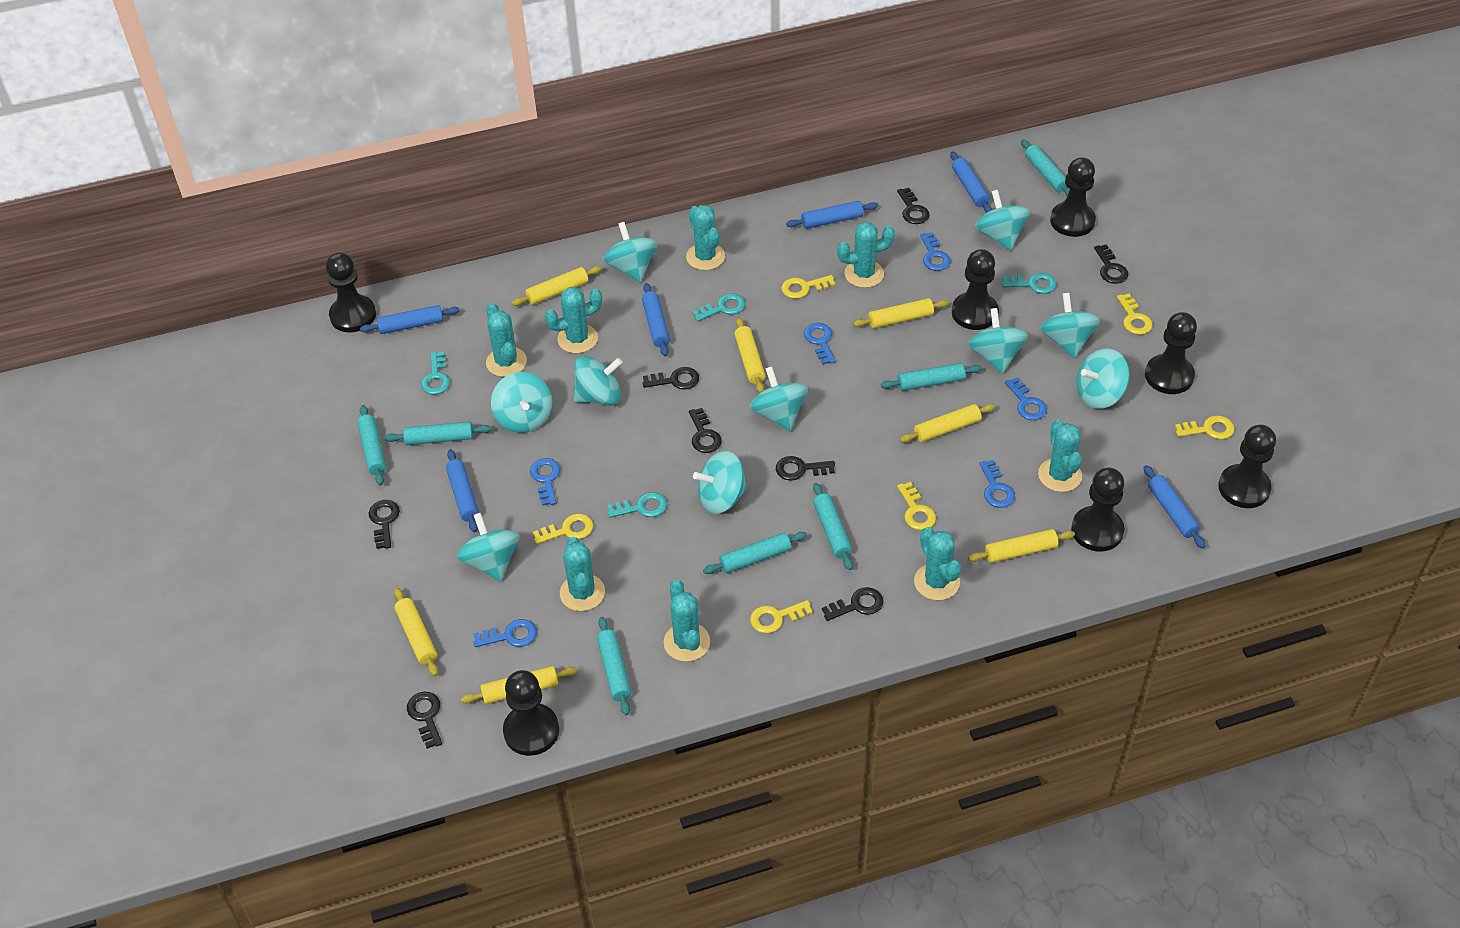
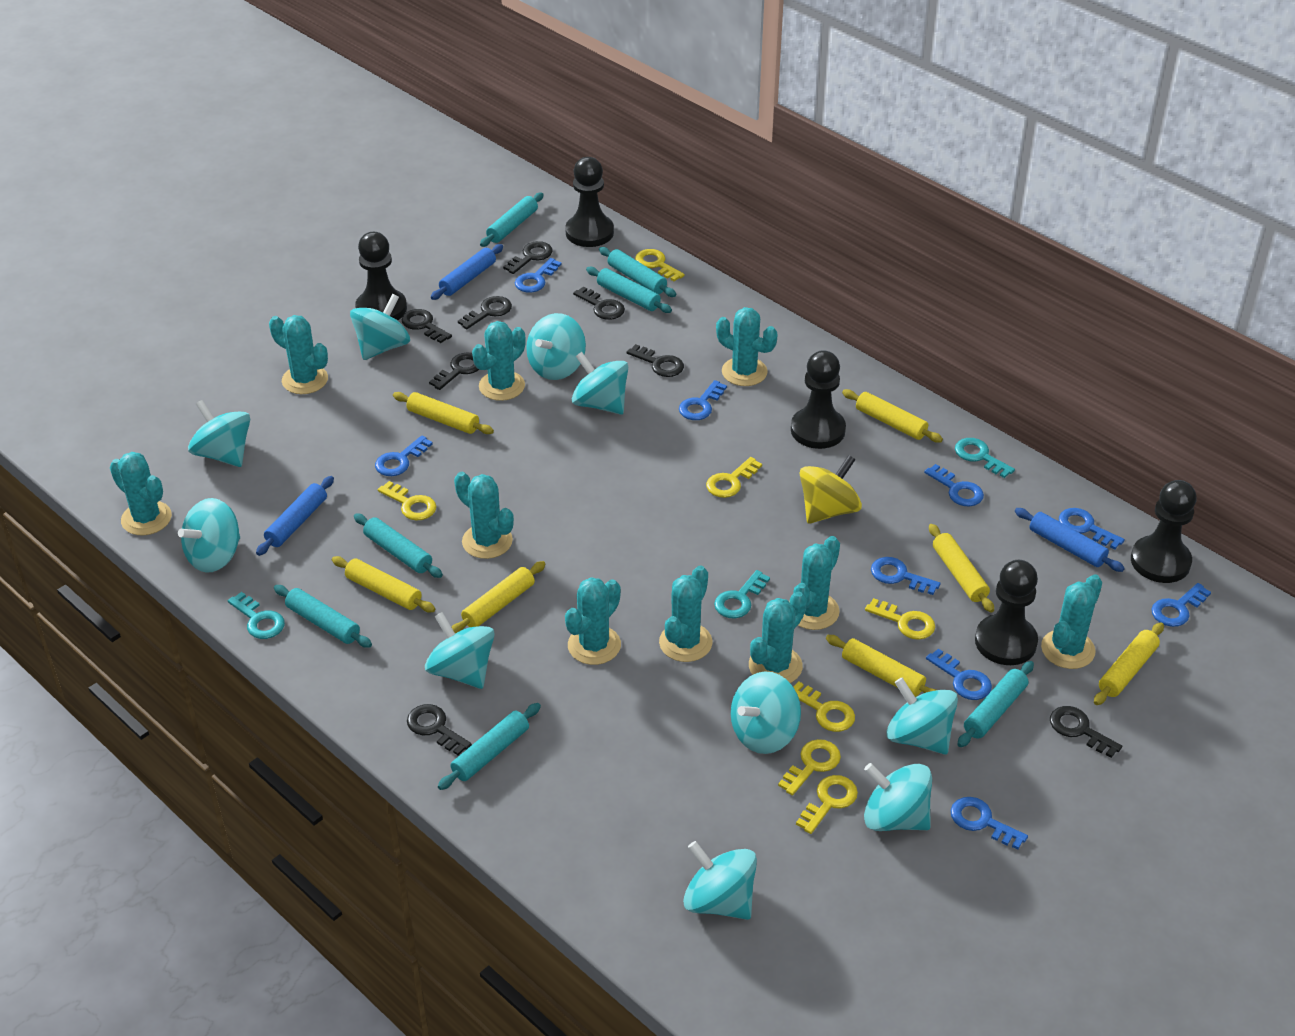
black pawn: [326,253,376,332] [503,670,559,756] [952,249,999,330] [1050,157,1096,237] [1071,468,1125,551] [1145,312,1197,394] [1218,425,1276,508] = 7 -> [355,232,407,320] [565,157,614,247] [791,350,846,449] [975,560,1038,665] [1131,480,1197,583] = 5
blue key: [473,619,537,647] [530,458,560,506] [804,323,836,365] [920,232,951,271] [979,460,1015,508] [1005,377,1047,420] = 6 -> [375,435,433,476] [515,258,562,293] [679,380,727,420] [871,557,940,595] [924,464,984,506] [926,648,992,700] [951,797,1028,850] [1059,508,1125,549] [1151,583,1211,627] = 9
blue rolling pin: [360,305,460,334] [446,449,479,532] [642,283,670,356] [786,201,878,229] [950,151,992,213] [1144,465,1205,549] = 6 -> [256,476,334,556] [431,244,503,300] [1015,508,1125,572] = 3
turquoise cactus: [486,303,527,377] [545,287,602,353] [560,537,605,611] [664,579,710,662] [686,205,725,270] [837,222,895,288] [914,527,961,600] [1038,420,1082,492] = 8 -> [110,452,172,535] [269,315,328,394] [454,472,514,559] [472,321,525,401] [565,577,621,665] [659,566,713,662] [716,307,778,386] [749,592,807,683] [789,536,840,630] [1041,574,1102,669] = 10
turquoise key: [421,352,450,395] [607,492,667,518] [692,293,745,322] [1002,273,1057,294] = 4 -> [228,592,285,639] [714,570,770,618] [955,438,1015,478] = 3
yellow key: [533,514,594,544] [750,600,813,633] [781,275,835,299] [897,482,936,530] [1117,293,1153,335] [1175,415,1234,439] = 6 -> [378,481,437,521] [635,249,685,281] [706,457,762,498] [778,739,841,795] [794,681,855,732] [796,775,858,834] [865,598,935,640] = 7
yellow spinning top: none = 0 -> [800,455,862,524] = 1

